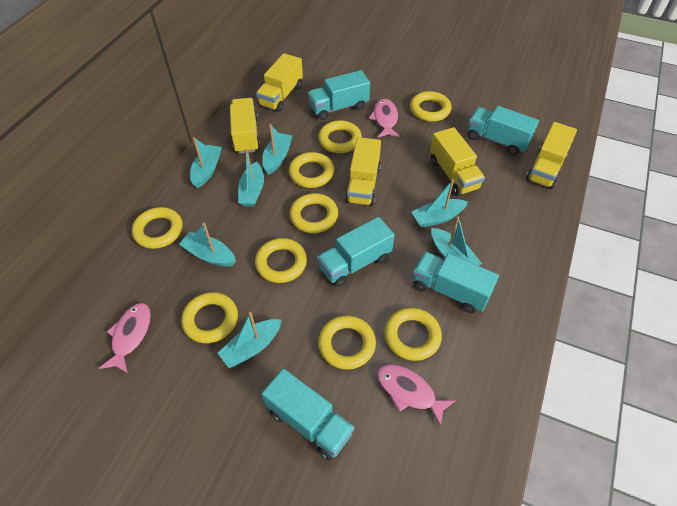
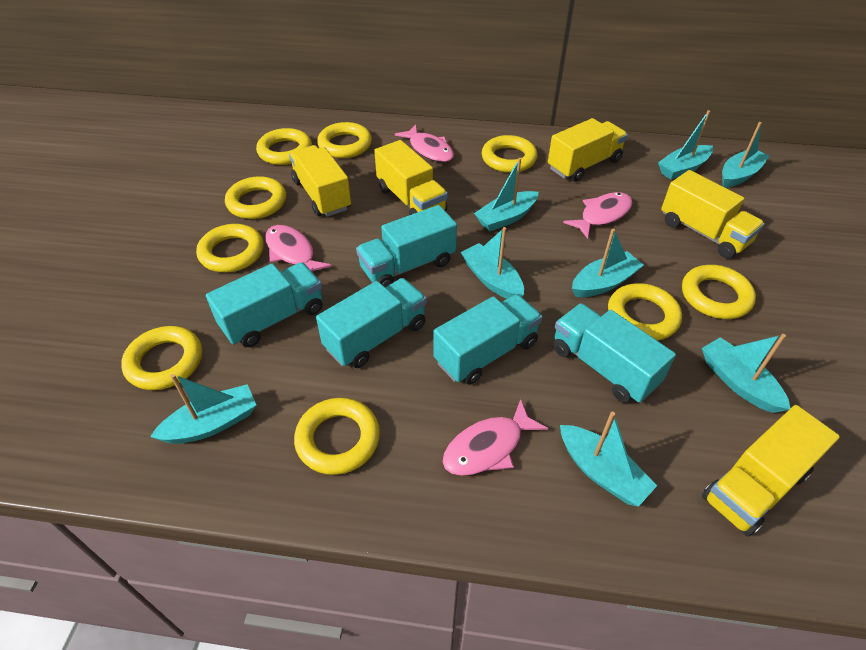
pink fish: [99,303,151,374] [369,99,400,137] [377,364,455,427] = 3 -> [265,225,332,272] [395,125,454,162] [442,399,548,476] [563,192,633,239] = 4
turquoise boat: [179,223,236,267] [190,137,222,188] [218,312,281,368] [238,149,264,207] [262,124,292,174] [412,179,468,228] [431,216,482,266] = 7 -> [150,374,256,444] [461,227,524,299] [474,158,539,231] [560,412,657,507] [572,229,644,297] [658,110,713,180] [702,334,790,413] [722,122,770,188] = 8

